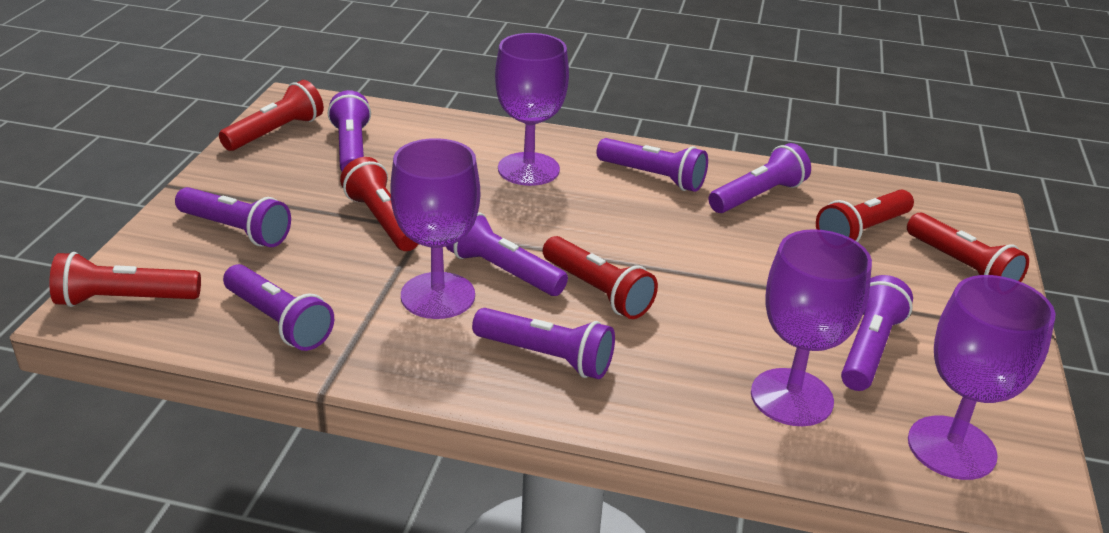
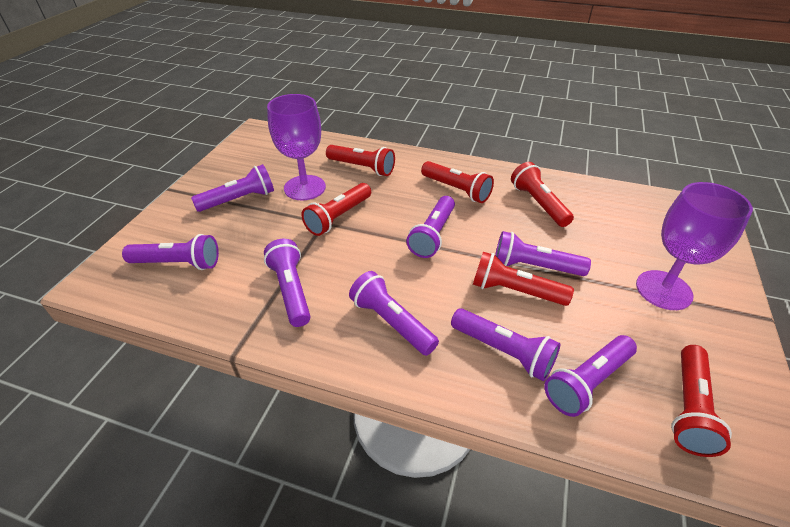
purple goblet: [390,138,480,319] [495,33,569,186] [751,229,872,426] [908,275,1056,480] = 4 -> [267,94,326,200] [636,182,753,310] = 2

